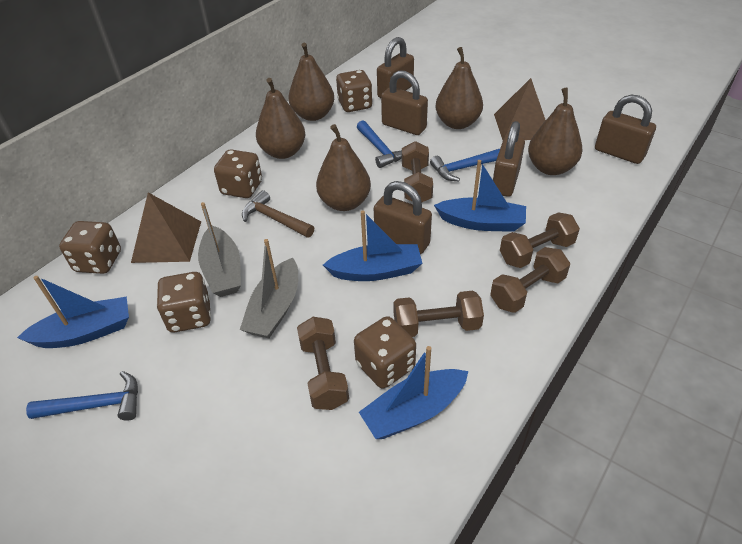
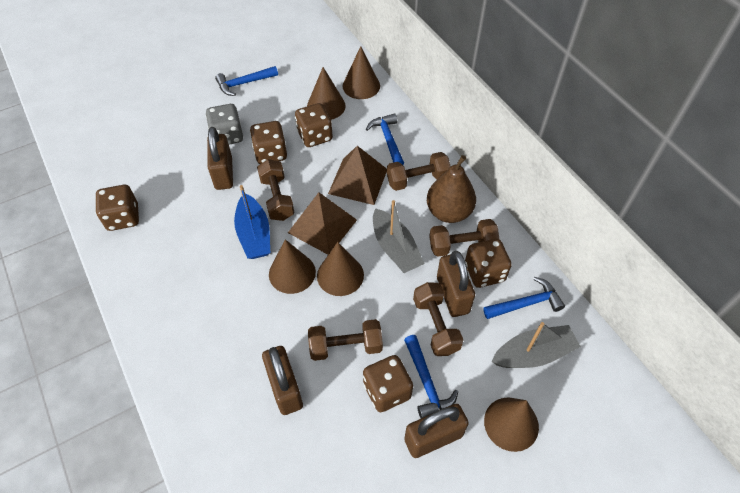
blue boat: [17,276,129,348] [323,210,423,281] [359,346,469,439] [434,160,526,232] = 4 -> [234,185,270,259] = 1
blue hammer: [26,371,138,421] [357,120,402,168] [430,149,500,181] = 3 -> [215,66,278,96] [366,113,404,165] [404,335,458,418] [483,277,565,319] = 4
brown cone: none = 0 -> [269,239,316,294] [307,67,346,120] [317,242,364,296] [343,46,380,99] [484,397,539,452] = 5
brown hammer: [242,190,314,238] = 1 -> none = 0
brown padlock: [374,181,432,254] [377,37,414,98] [381,70,428,135] [493,121,525,197] [595,95,656,164] = 5 -> [207,127,233,190] [262,346,303,415] [404,404,469,458] [437,251,475,317] = 4
brown pear: [256,78,305,159] [288,43,334,121] [316,124,371,211] [436,47,483,129] [528,88,583,175] = 5 -> [427,155,476,223] = 1
grey dice: none = 0 -> [206,104,243,145] = 1

